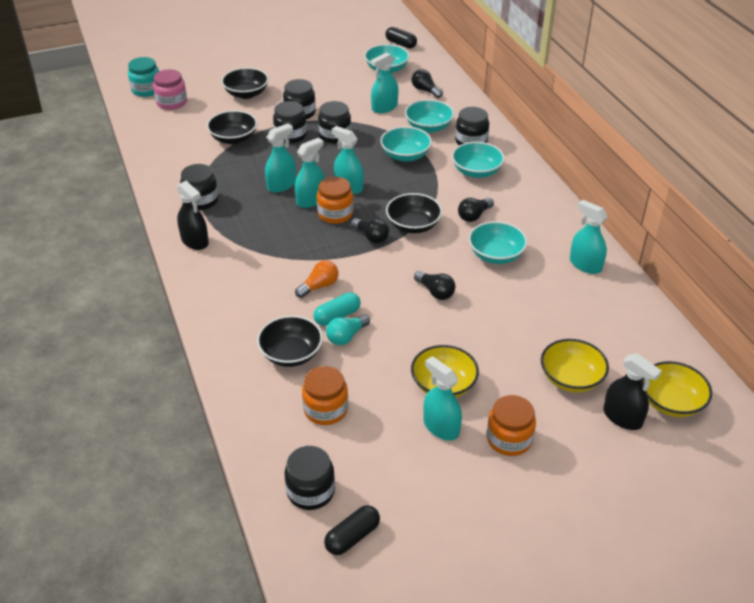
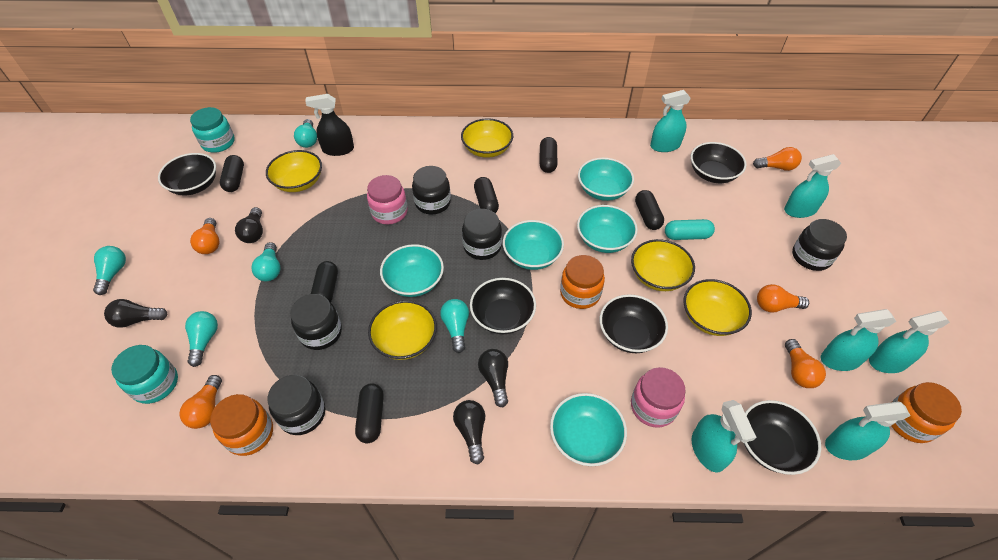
black bowl: [207,110,257,144] [221,68,269,99] [257,315,323,367] [386,193,442,233] = 4 -> [158,153,216,195] [470,278,536,334] [600,294,668,353] [691,142,747,183] [744,400,821,475] = 5
black capsule: [324,505,380,555] [385,27,417,48] = 2 -> [220,155,244,192] [311,261,338,303] [355,383,384,443] [474,177,499,213] [539,137,557,173] [635,190,664,230] = 6
black jar: [180,164,218,210] [273,101,307,144] [283,79,316,119] [285,446,335,510] [318,101,351,144] [455,107,489,145] = 6 -> [267,375,325,435] [290,294,342,350] [412,166,451,214] [462,209,502,260] [792,219,847,271] = 5
black spray bottle: [177,181,209,250] [603,353,662,430] = 2 -> [305,94,354,156] = 1
orange light bulb: [295,260,338,298] = 1 -> [179,375,222,429] [190,218,219,254] [753,147,802,171] [757,284,809,313] [785,339,826,388] = 5
pink jar: [153,69,187,110] = 1 -> [367,175,408,224] [631,367,686,428] = 2
turquoise jar: [128,57,159,97] = 1 -> [111,345,178,404] [190,107,235,153] = 2
turquoise light bulb: [326,314,370,345] = 1 -> [93,246,126,295] [185,311,218,367] [251,242,281,281] [294,119,317,148] [440,299,469,353] = 5
yellow bowl: [411,345,479,398] [541,339,609,393] [642,361,712,417] = 3 -> [266,150,322,192] [368,300,437,360] [461,119,513,158] [631,239,695,291] [683,279,752,336] = 5

